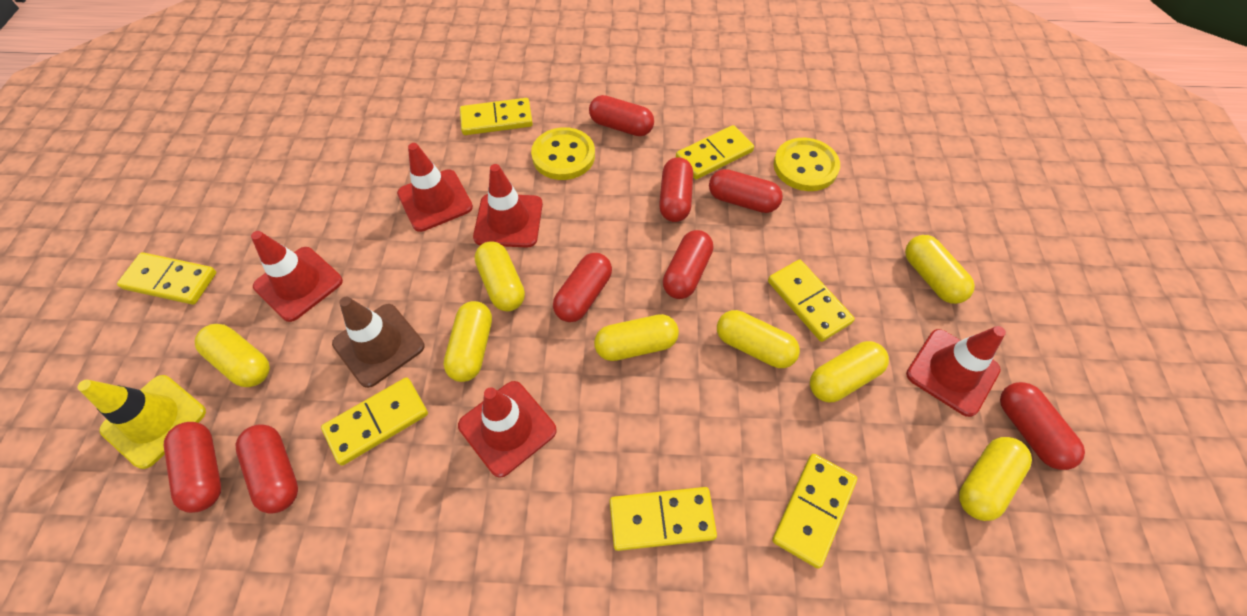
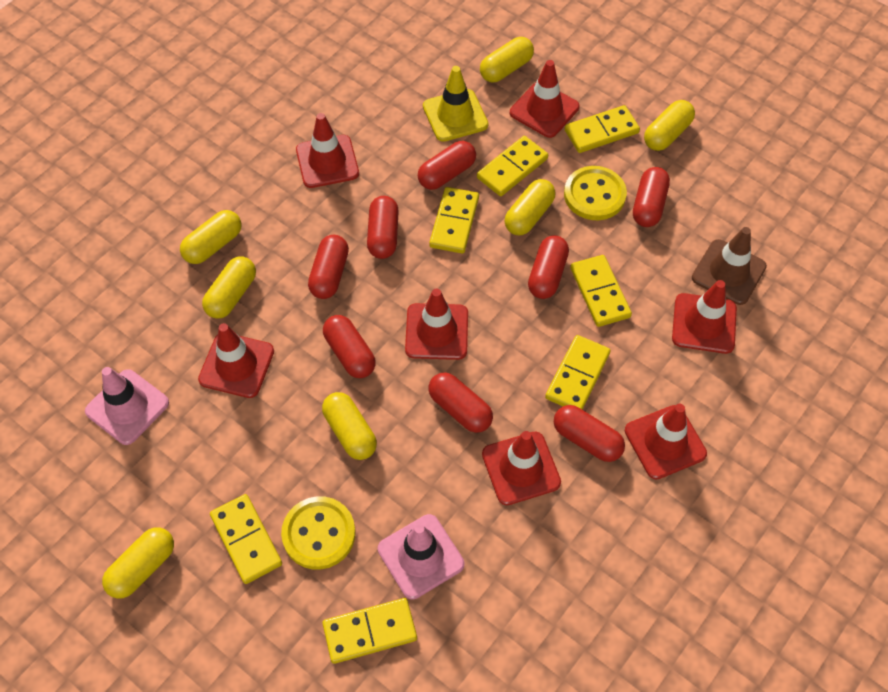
pink traffic cone: none = 0 -> [85,367,169,445] [378,514,464,600] = 2
red traffic cone: [251,231,343,322] [397,143,473,232] [458,381,557,478] [473,164,543,248] [906,326,1006,417] = 5 -> [198,323,274,398] [296,113,359,188] [405,288,468,360] [482,431,561,505] [510,60,579,138] [625,404,707,480] [672,280,737,354] = 7
yellow capsule: [195,324,270,387] [443,301,492,382] [475,242,525,311] [594,314,679,361] [717,310,800,368] [810,341,889,402] [905,235,975,304] [959,437,1032,521] = 8 -> [102,527,174,599] [180,210,242,264] [202,256,256,319] [322,392,377,460] [480,37,534,83] [505,179,555,235] [644,100,695,151] = 7

